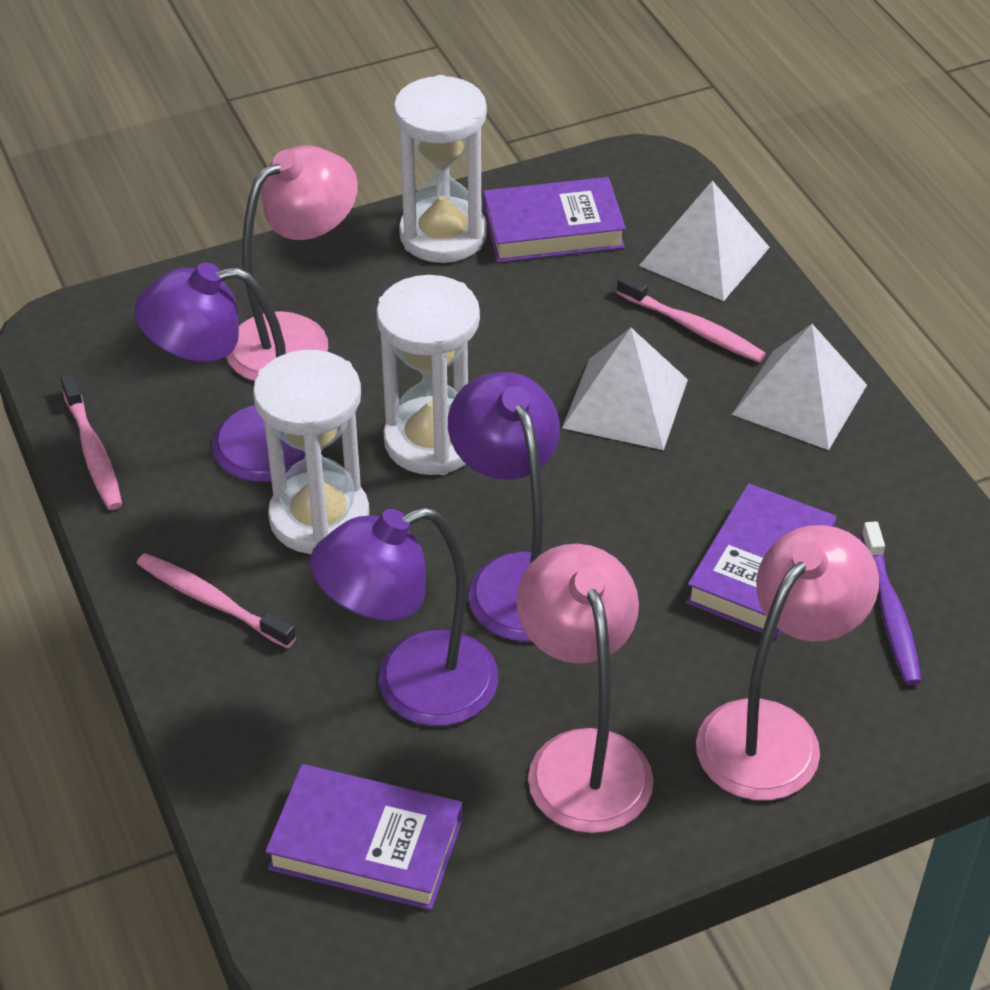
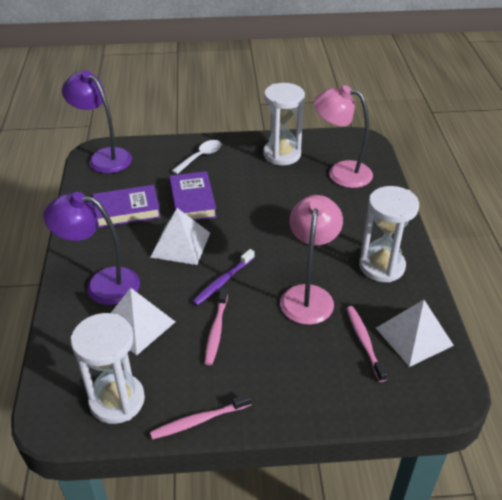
pink lamp: [226,146,358,381] [517,544,654,833] [696,525,879,801] = 3 -> [280,195,343,325] [314,85,373,188] = 2
purple book: [265,764,462,910] [483,177,626,262] [686,483,836,638] = 3 -> [93,185,161,228] [169,171,217,221] = 2
purple lamp: [134,263,305,482] [310,507,498,726] [448,372,560,642] = 3 -> [43,192,140,305] [62,70,132,173] = 2
white spoon: none = 0 -> [172,140,221,174] = 1

